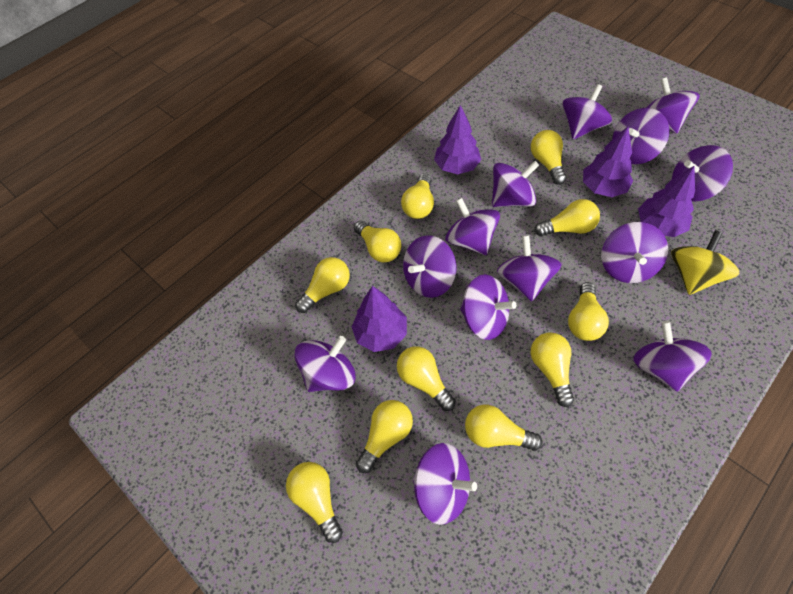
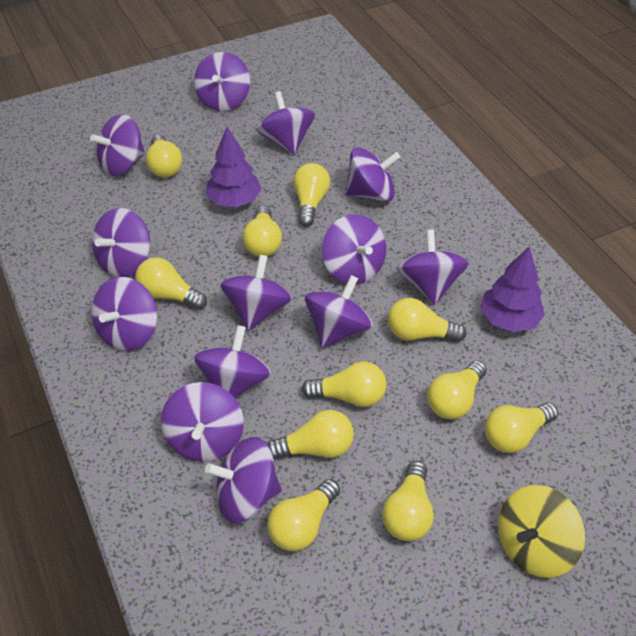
purple tree: [351,286,407,352] [434,105,481,174] [583,126,633,197] [638,166,695,237] = 4 -> [206,127,262,207] [481,246,545,332] = 2

